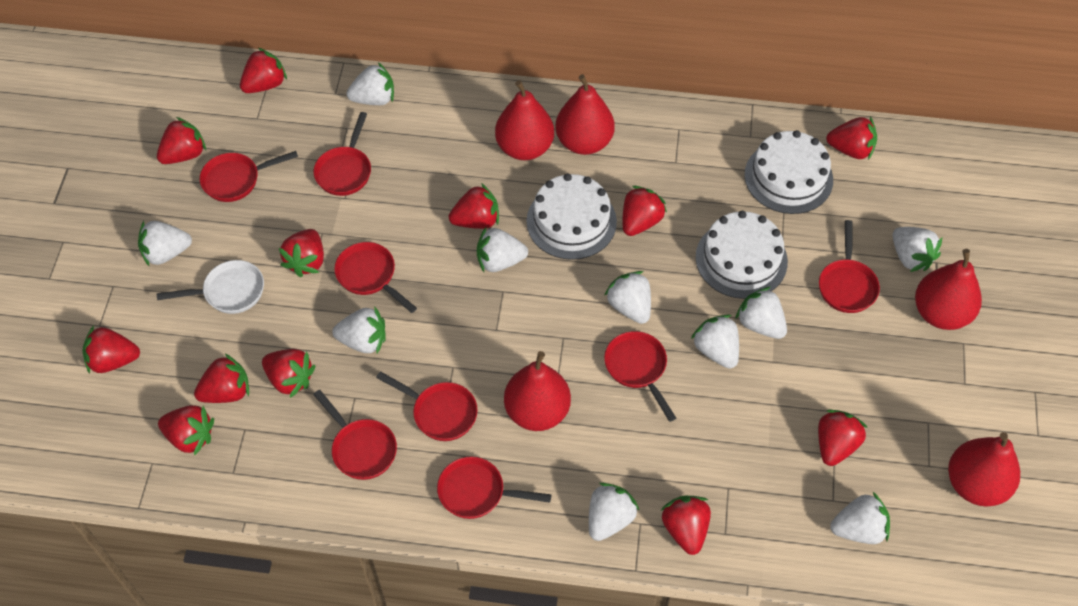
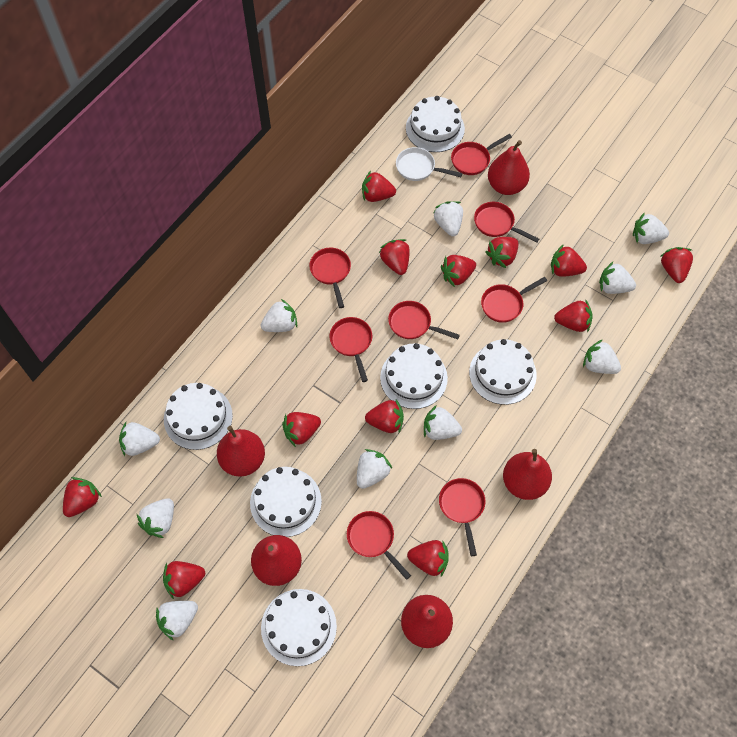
white cake: [526,173,617,260] [696,211,788,299] [744,130,833,214] = 3 -> [164,383,233,450] [250,467,322,537] [261,589,337,666] [380,343,448,409] [406,96,465,152] [469,339,537,405] = 6

